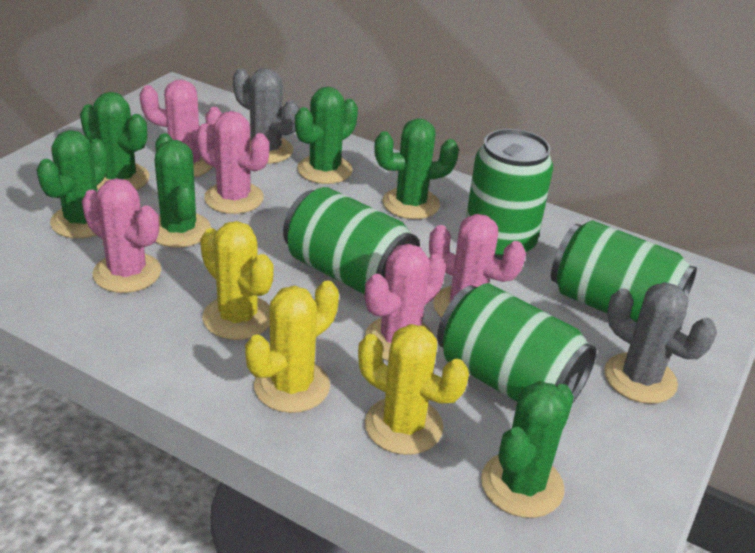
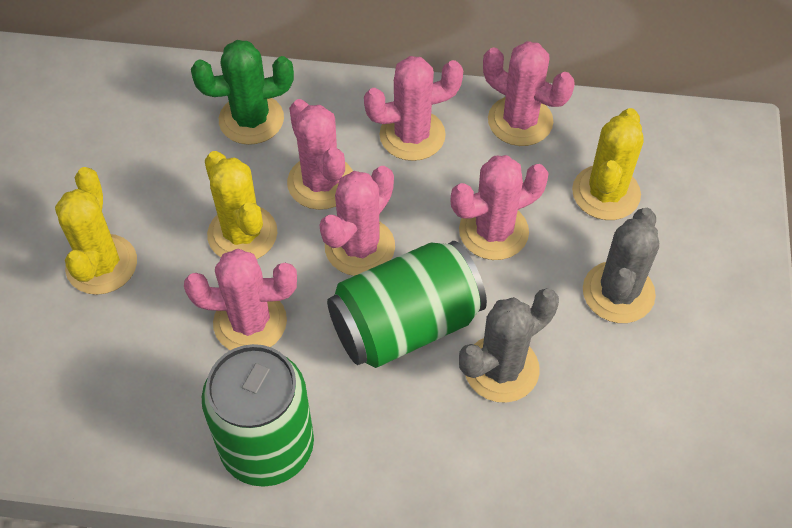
green cactus: [36,130,109,239] [80,92,150,190] [154,133,211,248] [295,87,358,184] [374,118,459,219] [481,381,574,518] = 6 -> [191,40,294,145] = 1
green can: [283,187,420,294] [437,283,596,404] [466,129,553,260] [551,220,697,322] = 4 -> [202,344,314,487] [327,241,487,368] = 2
pink cactus: [82,178,161,293] [139,80,222,177] [196,111,269,214] [365,244,446,361] [429,214,526,318] = 5 -> [184,249,297,350] [287,99,353,210] [320,166,395,276] [364,56,463,161] [451,155,548,260] [483,41,575,146] = 6

